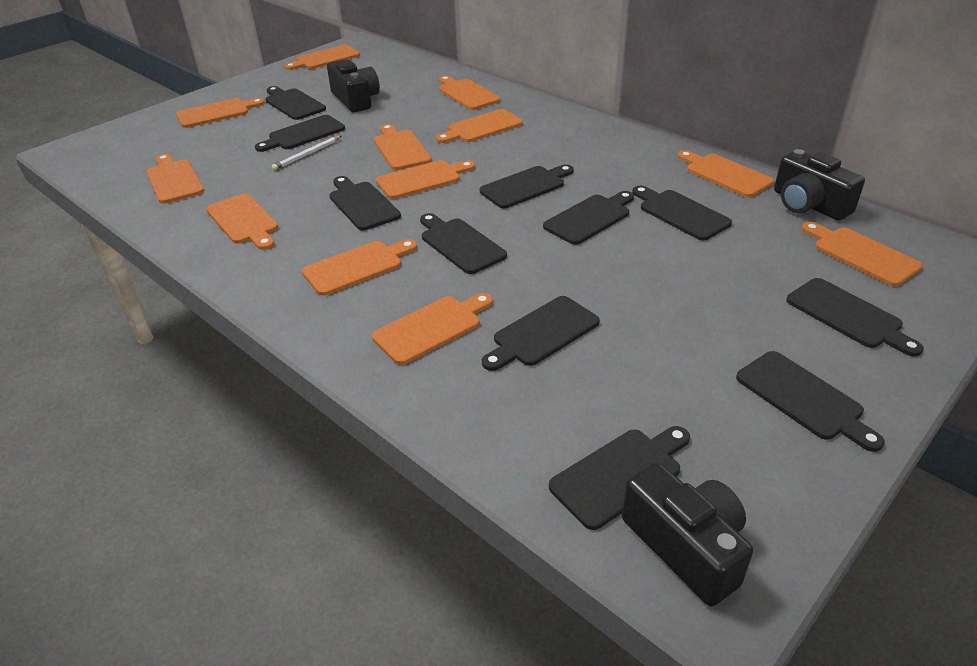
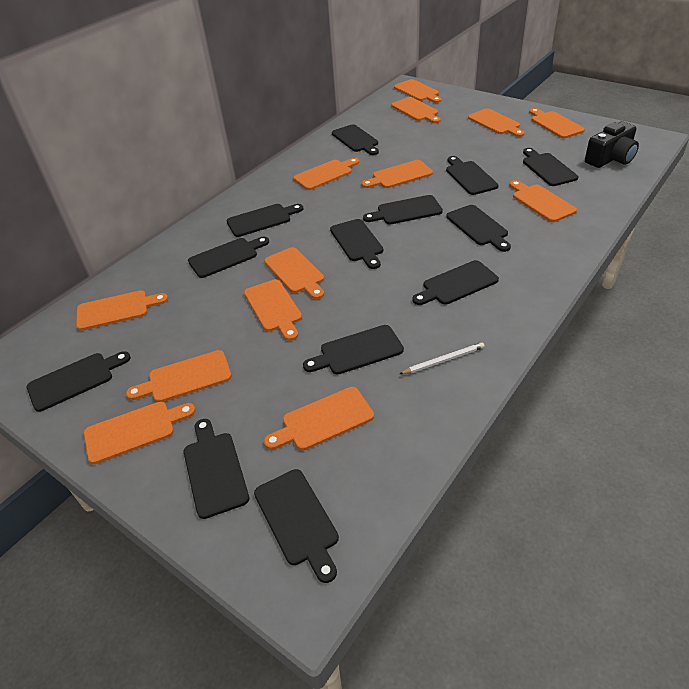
black camera: [327,60,380,112] [622,463,753,606] [774,149,865,221] = 3 -> [585,122,639,168] = 1
black cutting board: [255,115,345,152] [265,86,326,120] [330,176,401,230] [420,213,507,274] [480,164,574,208] [482,296,600,371] [543,191,634,245] [549,426,690,530] [632,186,732,240] [736,351,885,452] [787,278,924,357] = 11 -> [27,351,131,412] [184,419,249,519] [188,237,269,278] [227,204,303,237] [254,469,339,583] [303,325,404,375] [330,219,383,269] [332,124,379,155] [363,195,443,225] [412,260,499,305] [446,156,499,195] [446,205,511,252] [523,148,578,186] = 13
orange cutting board: [146,154,204,204] [176,98,265,128] [206,194,278,250] [284,45,360,70] [302,239,417,296] [372,293,493,365] [374,124,432,170] [376,160,475,199] [436,109,523,143] [439,76,500,110] [677,150,774,197] [801,222,923,286] = 12 -> [76,290,168,331] [84,402,196,464] [126,350,232,402] [244,279,302,341] [264,247,324,299] [264,387,374,450] [293,158,359,190] [362,160,433,188] [391,97,441,123] [394,79,442,103] [468,108,525,137] [510,180,577,222] [529,108,585,138] = 13

